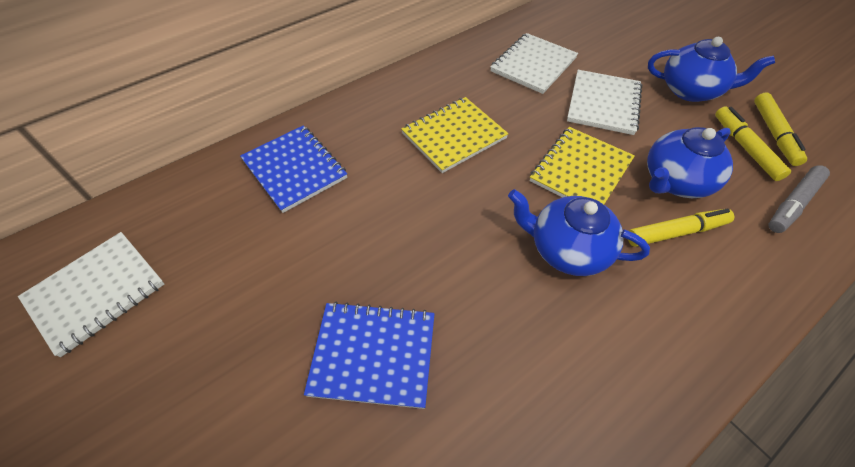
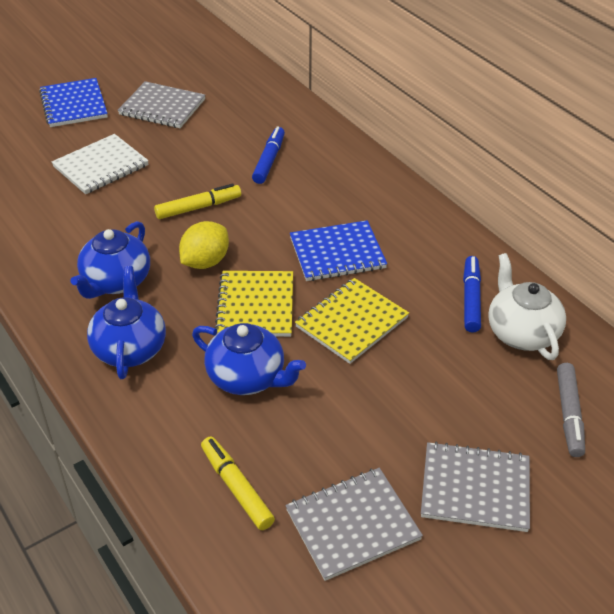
blue marker: none = 0 -> [252,127,285,184] [463,256,481,332] = 2
grey notebook: none = 0 -> [118,81,205,128] [285,468,423,581] [421,441,530,532] = 3
white notebook: [18,232,164,357] [490,33,578,94] [567,70,642,135] = 3 -> [52,134,149,194] = 1
white teapot: none = 0 -> [488,253,566,360] = 1
yellow lemon: none = 0 -> [179,221,229,269] = 1
yellow marker: [628,209,735,247] [715,107,791,181] [754,92,807,166] = 3 -> [154,184,241,219] [201,437,275,530] = 2

